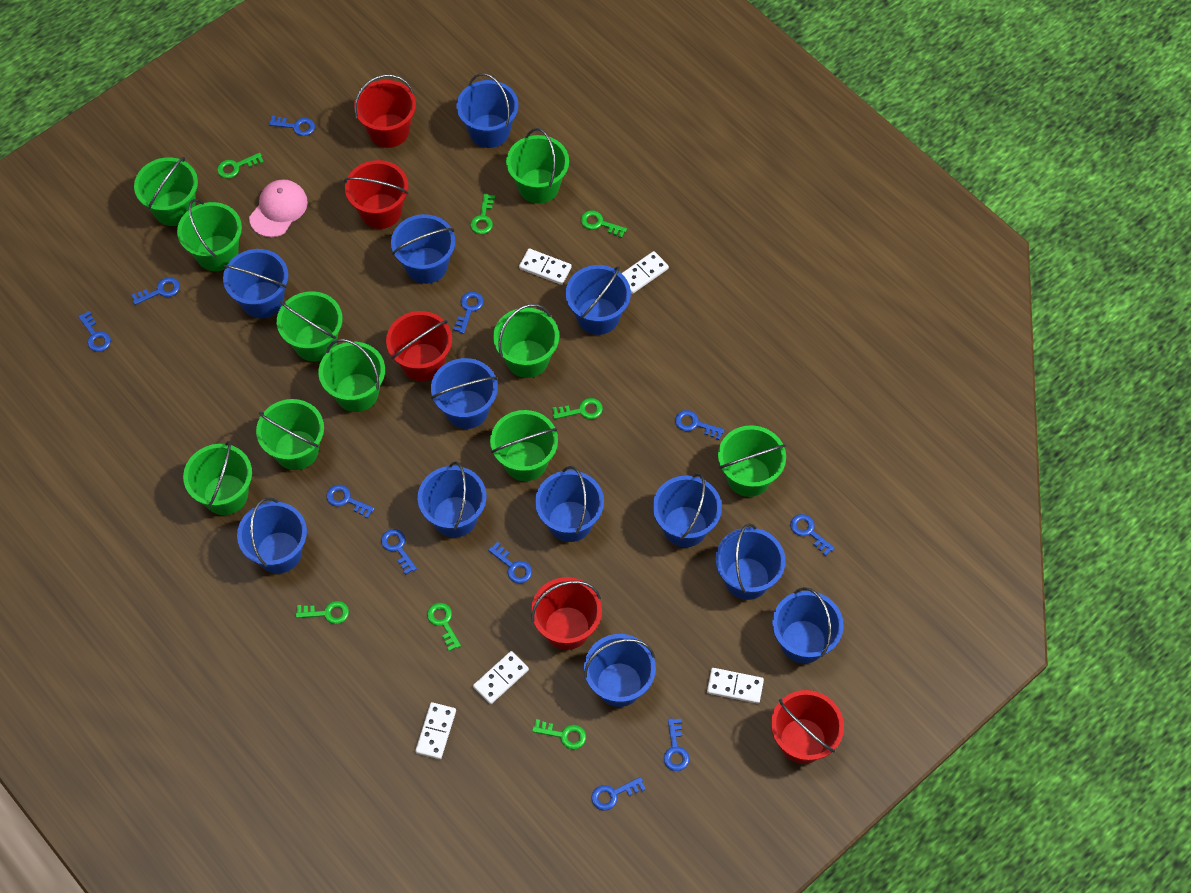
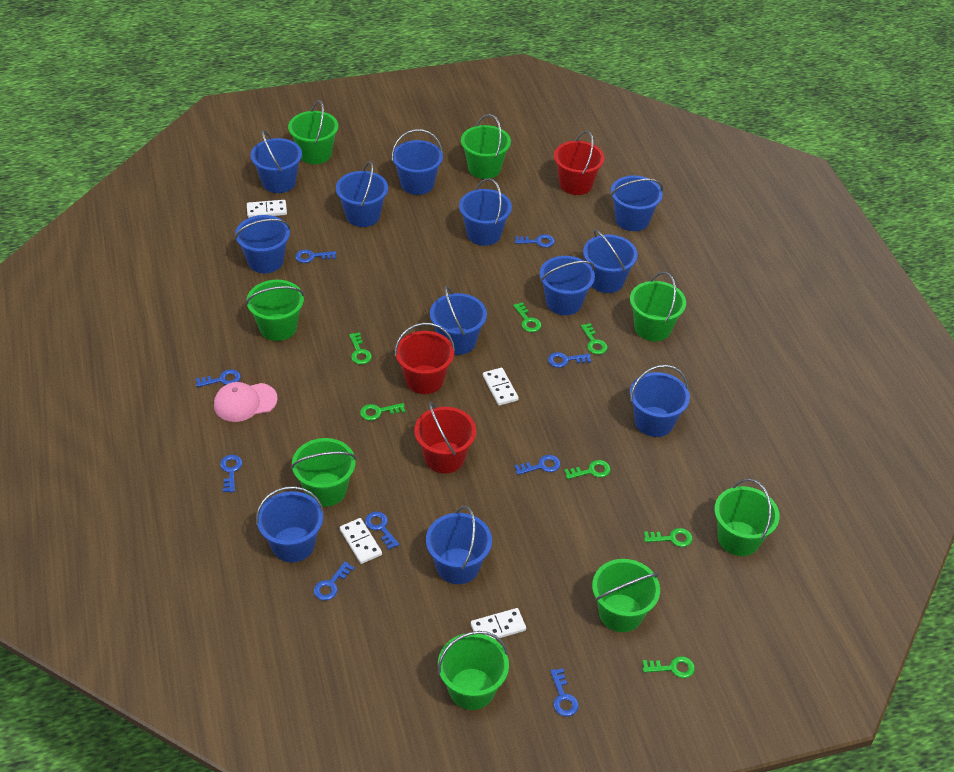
blue key: [78,311,111,352] [131,277,180,305] [269,116,315,136] [327,485,375,518] [381,529,417,575] [453,292,484,334] [488,542,532,583] [592,777,646,811] [664,718,690,771] [675,410,724,440] [790,514,834,556] = 11 -> [196,369,241,387] [220,455,242,492] [295,250,336,263] [314,561,354,600] [365,511,399,550] [514,455,561,475] [515,234,555,248] [548,352,591,368] [550,668,579,717] = 9
green bucket: [134,156,198,226] [177,199,242,271] [183,441,252,515] [256,399,324,470] [277,291,343,362] [318,339,385,412] [490,410,558,481] [493,304,559,378] [506,128,569,204] [718,425,786,497] = 10 -> [246,280,305,341] [288,100,338,164] [291,438,357,507] [438,631,509,710] [461,114,511,179] [592,559,660,632] [630,272,686,341] [714,478,780,556] = 8
red bucket: [344,160,409,229] [354,74,416,148] [386,311,452,381] [531,577,602,650] [771,690,844,764] = 5 -> [395,323,455,394] [414,402,476,473] [554,131,604,195] = 3
white domino: [415,702,456,759] [473,651,529,704] [519,249,572,285] [621,251,669,294] [707,668,764,704] = 5 -> [247,200,287,218] [340,518,382,564] [471,608,526,639] [483,368,519,406] = 4

